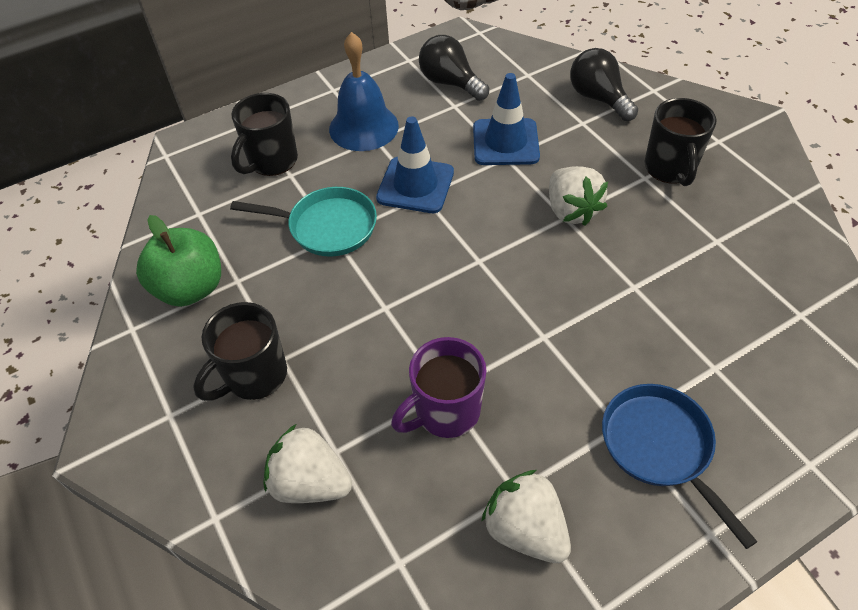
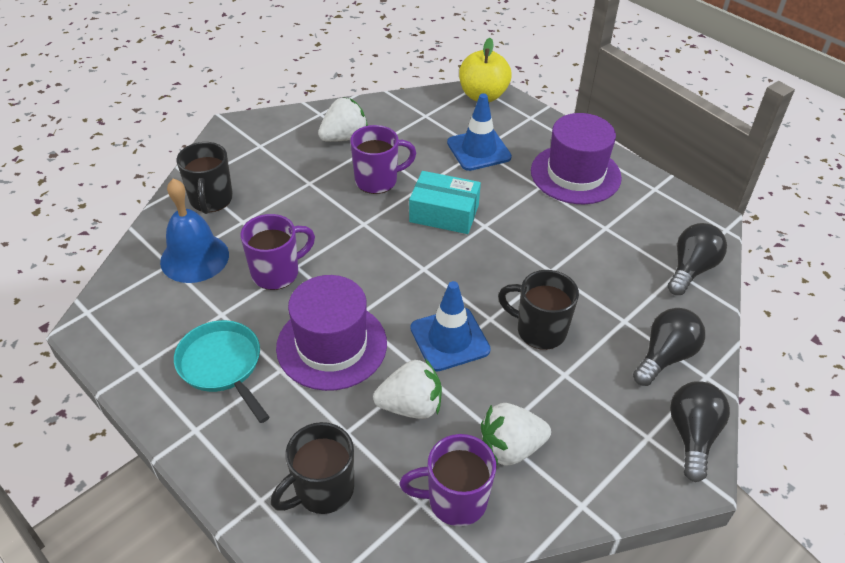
black light bulb: [419,35,489,101] [570,48,638,121] = 2 -> [633,308,705,386] [668,223,727,295] [670,381,730,482] = 3
blue pan: [602,384,758,549] = 1 -> none = 0
green apple: [136,215,221,307] = 1 -> none = 0
purple hat: none = 0 -> [276,275,387,391] [531,113,622,204] = 2
purple mug: [391,337,487,438] = 1 -> [240,214,315,290] [350,125,416,194] [400,434,496,526] = 3
turquoise box: none = 0 -> [409,171,481,234] = 1
yellow apple: none = 0 -> [459,38,512,102] = 1

